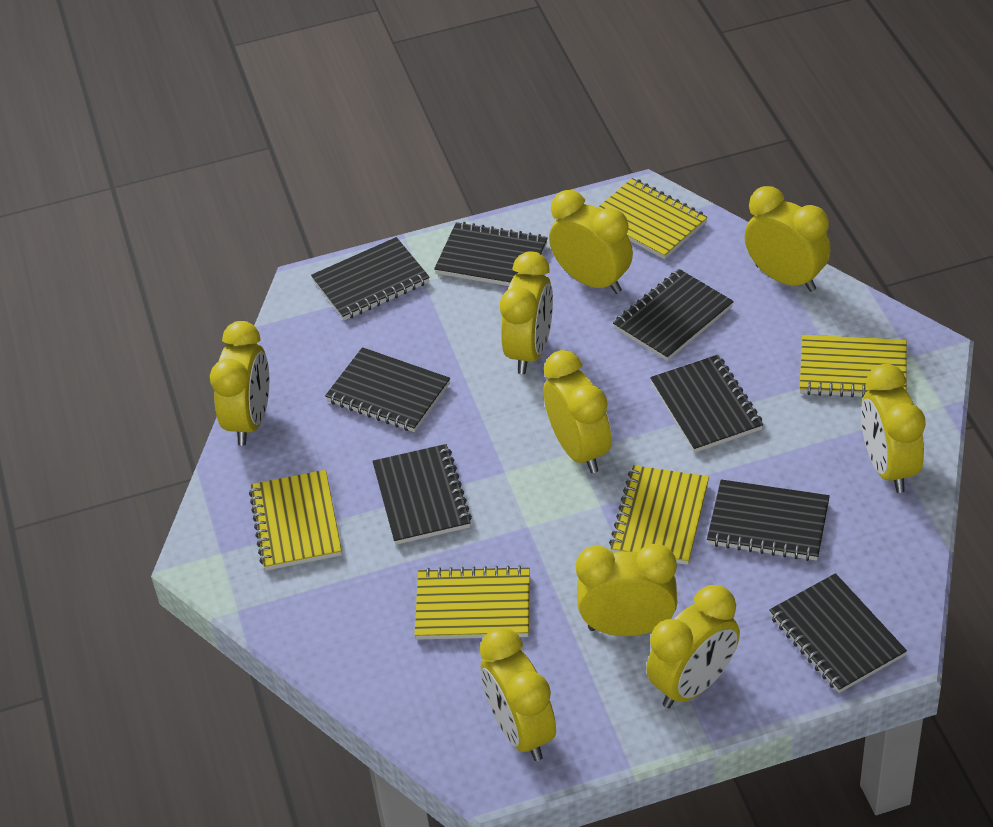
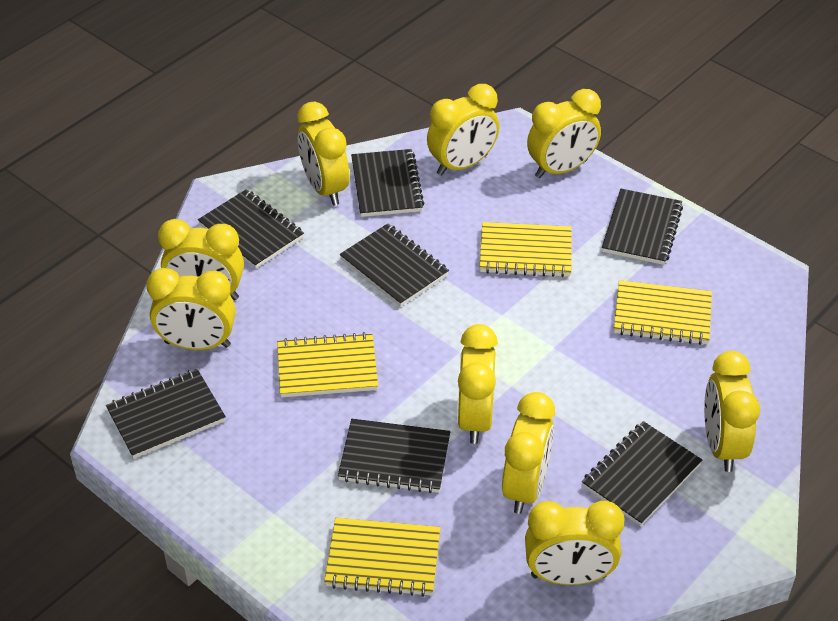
black notebook: [311,237,430,320] [325,347,450,432] [372,444,472,545] [434,222,548,286] [613,269,734,361] [650,355,763,453] [707,479,830,561] [769,573,907,693] = 8 -> [106,369,226,459] [198,189,304,269] [338,419,450,493] [340,223,449,307] [351,149,424,217] [582,421,702,526] [602,189,683,265] = 7
yellow notebook: [249,470,342,570] [414,565,530,640] [597,178,708,259] [609,465,709,565] [799,335,907,398] = 5 -> [277,332,378,397] [324,518,441,597] [479,222,572,277] [614,280,712,345] = 4

